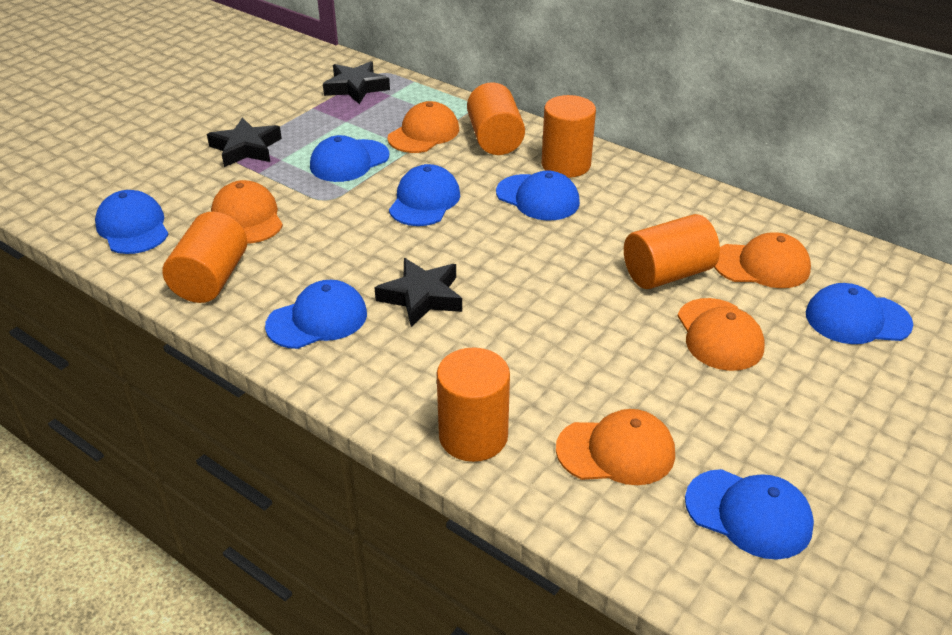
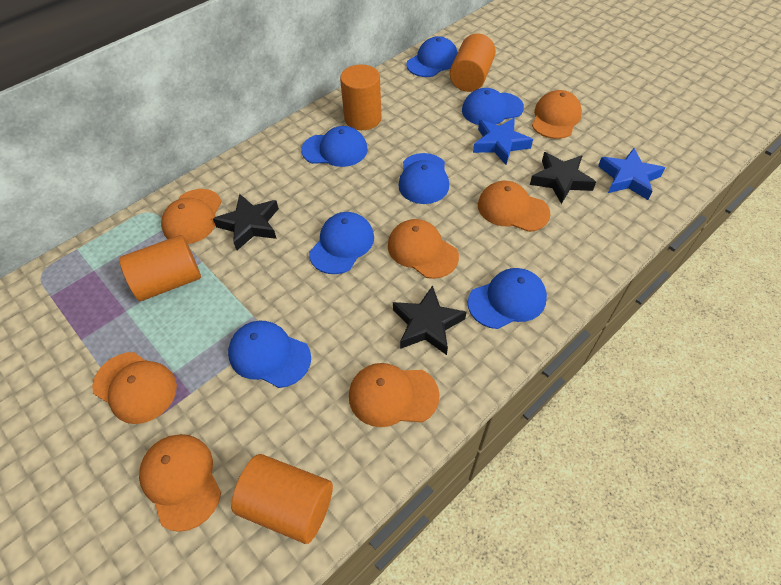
blue star: none = 0 -> [473,118,533,165] [598,148,665,200] = 2
orange cap: [211,180,283,244] [387,101,459,153] [556,409,675,485] [678,298,765,371] [714,232,811,288] = 5 -> [92,352,177,424] [139,434,221,532] [161,189,222,244] [349,363,440,427] [388,219,459,279] [478,181,551,232] [532,90,582,139] = 7
orange cylinder: [163,212,247,303] [437,348,510,462] [467,82,525,155] [541,95,596,178] [624,214,720,289] = 5 -> [119,235,201,301] [231,454,333,544] [340,64,382,130] [450,33,496,92] = 4

